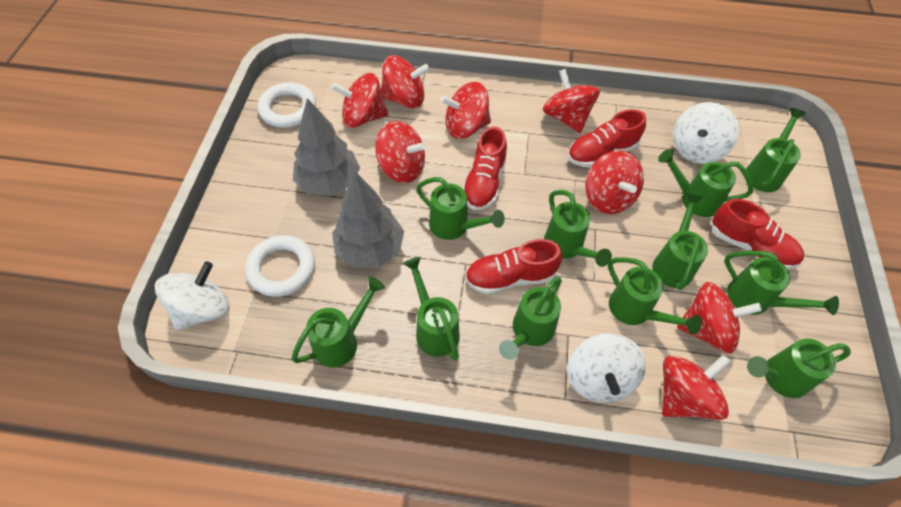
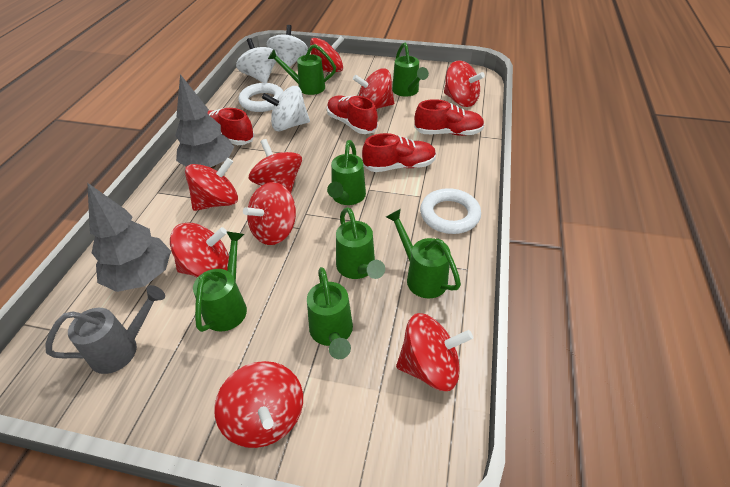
green watering can: [291,277,385,367] [403,257,460,361] [416,177,505,240] [499,277,562,360] [544,190,612,267] [608,257,702,334] [652,193,708,290] [658,149,753,217] [724,251,839,315] [746,108,806,192] [747,338,851,398] = 11 -> [193,231,247,332] [268,44,336,95] [307,267,353,359] [327,140,366,205] [336,207,385,279] [386,209,461,298] [392,42,429,97] = 7
grey watering can: none = 0 -> [45,285,165,374] = 1
red spinning top: [331,73,388,128] [375,121,426,183] [381,55,429,109] [440,82,491,139] [543,69,600,133] [585,150,644,214] [662,355,731,420] [677,282,762,354] = 8 -> [170,223,229,278] [185,158,238,211] [214,361,303,448] [243,182,296,245] [249,139,302,193] [310,36,344,72] [353,69,394,109] [396,313,473,391] [444,60,485,107] = 9

